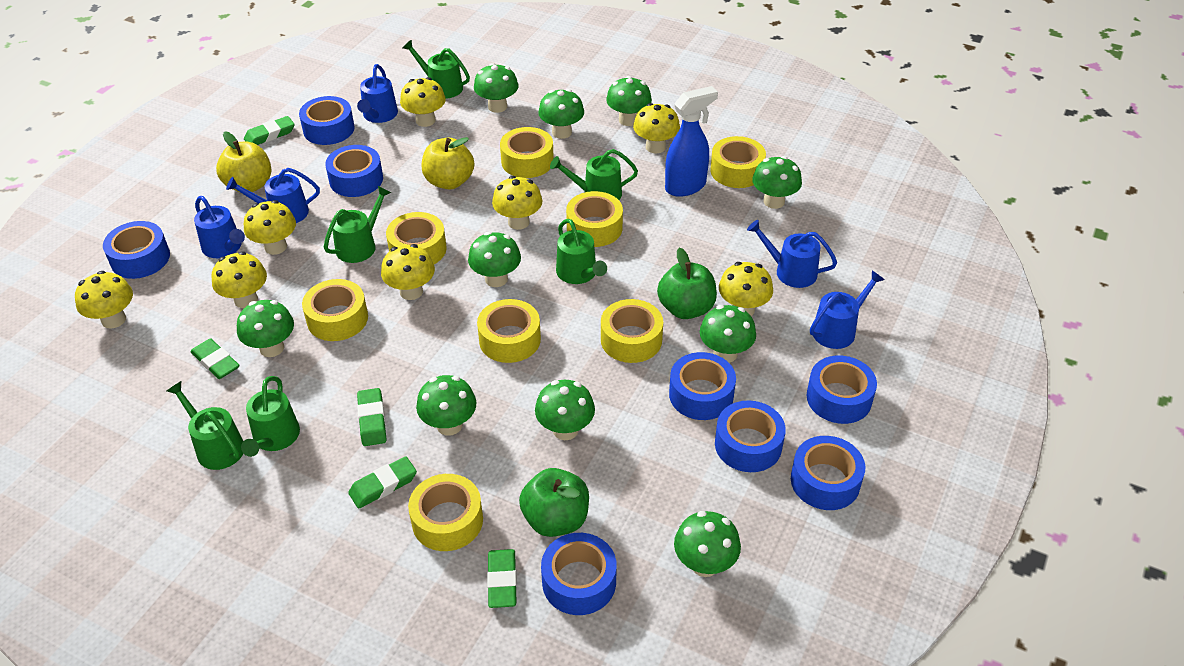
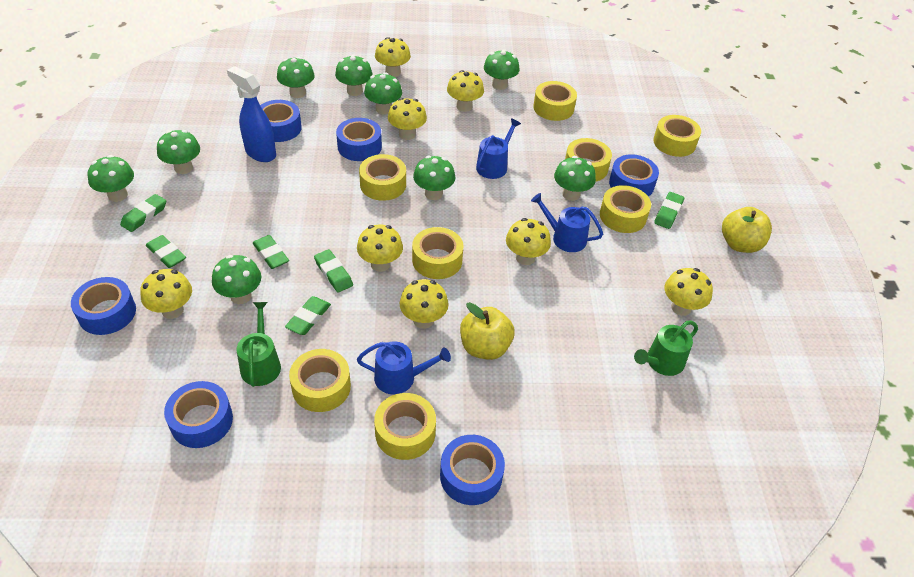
blue tape: [103,221,170,279] [299,96,354,145] [325,145,383,197] [541,533,617,615] [669,352,736,420] [715,401,786,472] [791,436,865,510] [807,355,877,424] = 8 -> [71,277,136,335] [164,381,233,448] [260,100,302,142] [336,118,382,161] [440,435,505,505] [609,154,659,197] = 6
blue watering can: [194,196,245,258] [226,168,320,223] [357,64,398,123] [747,220,837,288] [810,271,885,349] = 5 -> [357,341,451,394] [476,118,521,179] [531,193,603,252] = 3
green apple: [519,468,589,537] [657,247,717,319] = 2 -> none = 0
green eraser: [191,338,240,379] [244,116,295,145] [348,456,417,509] [357,388,386,446] [487,549,517,608] = 5 -> [120,194,166,232] [146,235,186,268] [253,235,289,269] [285,296,331,335] [314,249,353,292] [654,192,684,229] = 6
green mushroom: [237,300,294,357] [416,375,476,436] [468,232,521,287] [474,63,518,113] [535,380,595,440] [538,89,584,139] [606,76,652,126] [674,511,741,577] [700,305,756,363] [752,156,802,209] = 10 -> [88,155,134,202] [157,130,200,174] [212,255,261,304] [277,57,315,98] [335,55,372,96] [364,73,402,114] [413,156,455,200] [484,49,520,90] [554,156,596,201] = 9
green watering can: [167,381,243,470] [241,376,300,457] [324,186,391,263] [403,40,470,99] [550,149,638,200] [556,219,607,284] = 6 -> [237,302,281,387] [634,320,698,376] = 2

